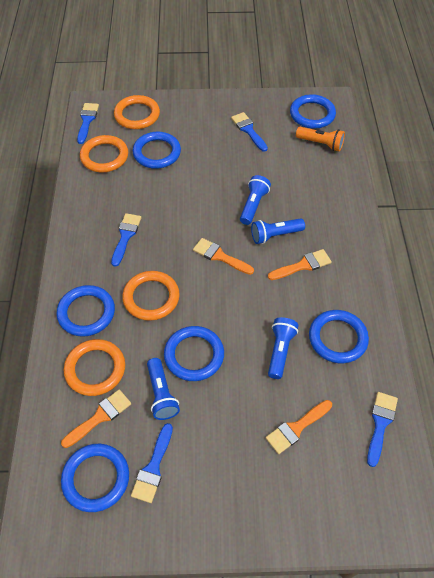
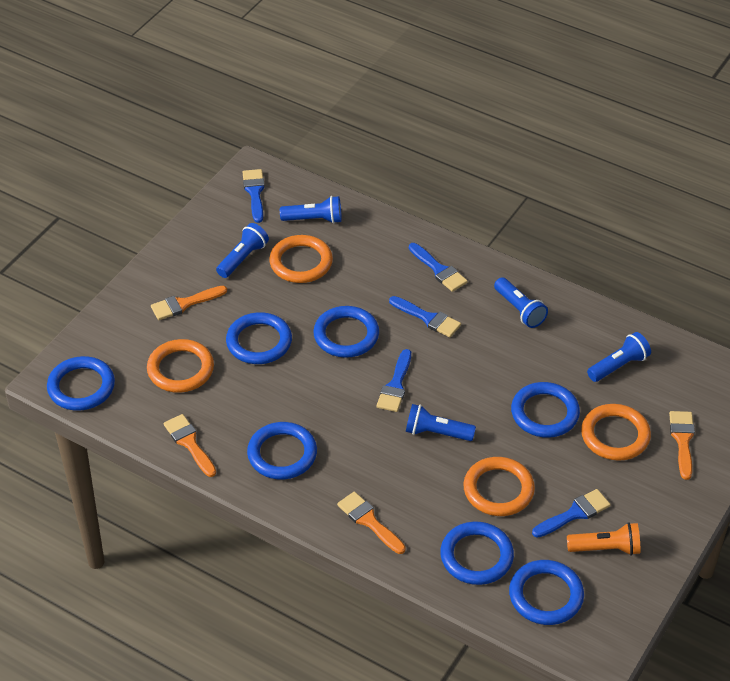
blue flashlight: [147,358,180,420] [240,175,271,225] [251,218,305,244] [268,317,298,379] = 4 -> [216,223,269,278] [280,196,341,224] [406,404,476,441] [494,277,548,328] [587,332,651,382] = 5
blue ring: [57,285,115,337] [61,444,129,512] [133,132,181,169] [164,326,224,381] [290,94,336,129] [309,310,369,363] = 6 -> [47,356,115,411] [226,312,292,364] [247,422,317,479] [313,306,379,358] [440,522,514,585] [509,560,584,625] [511,382,580,438] = 7

